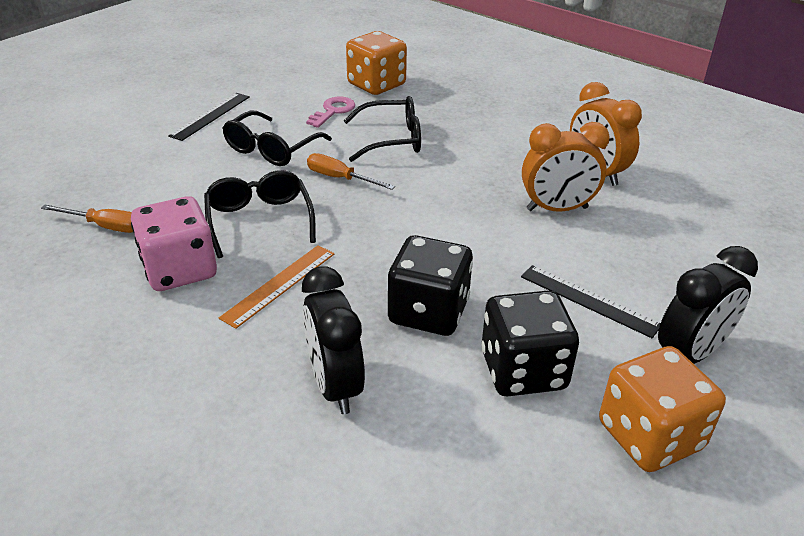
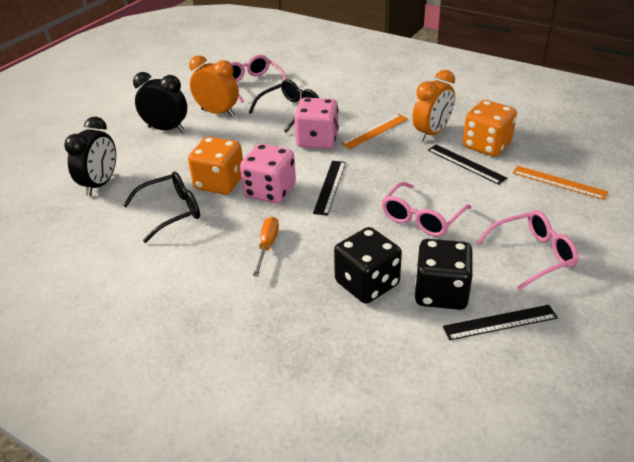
black glasses: [204,170,316,258] [222,111,332,166] [344,96,421,162] = 3 -> [123,172,200,243] [249,79,319,133] = 2
black ruler: [168,93,250,141] [521,265,661,338] = 2 -> [313,161,346,216] [427,145,507,185] [442,305,558,340] = 3
orange ruler: [219,245,334,329] = 1 -> [341,114,408,149] [513,166,608,200] = 2
orange screwdriver: [41,205,133,233] [307,153,395,190] = 2 -> [253,217,279,276] = 1
pink dice: [131,196,217,291] = 1 -> [240,144,296,204] [294,98,339,149] = 2
pink glasses: none = 0 -> [231,55,287,103] [381,182,471,236] [476,210,579,291] = 3
pink key: [306,96,355,128] = 1 -> none = 0

